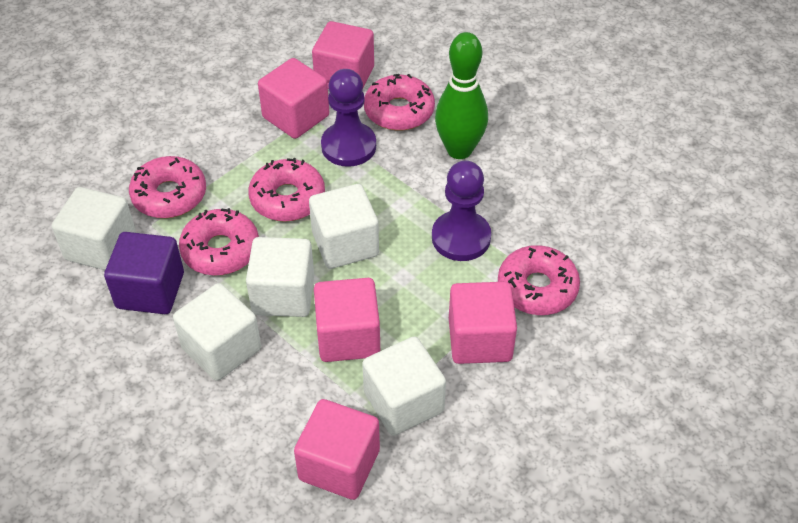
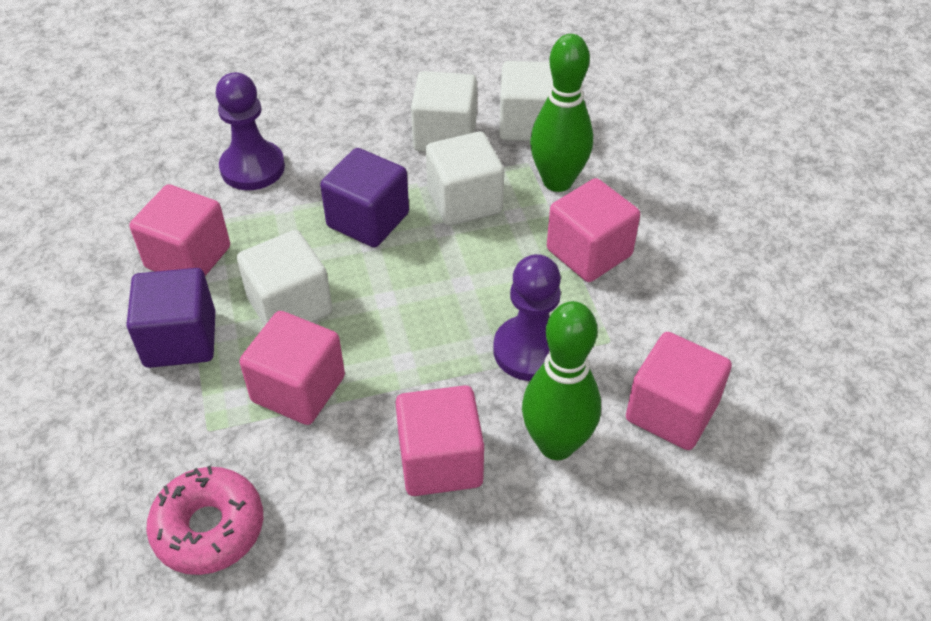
green bowling pin: [435,32,488,159] = 1 -> [522,301,601,460] [530,34,593,192] = 2
pink donut: [129,156,206,218] [179,208,259,276] [248,158,325,222] [364,74,435,131] [498,245,580,315] = 5 -> [146,465,263,575] = 1
purple cube: [104,232,184,314] = 1 -> [126,268,215,368] [320,148,409,247] = 2
white cube: [52,187,136,270] [173,283,261,381] [246,237,314,317] [309,184,379,269] [362,337,446,436] = 5 -> [237,230,333,326] [411,71,477,152] [426,132,504,226] [499,61,553,141] = 4

